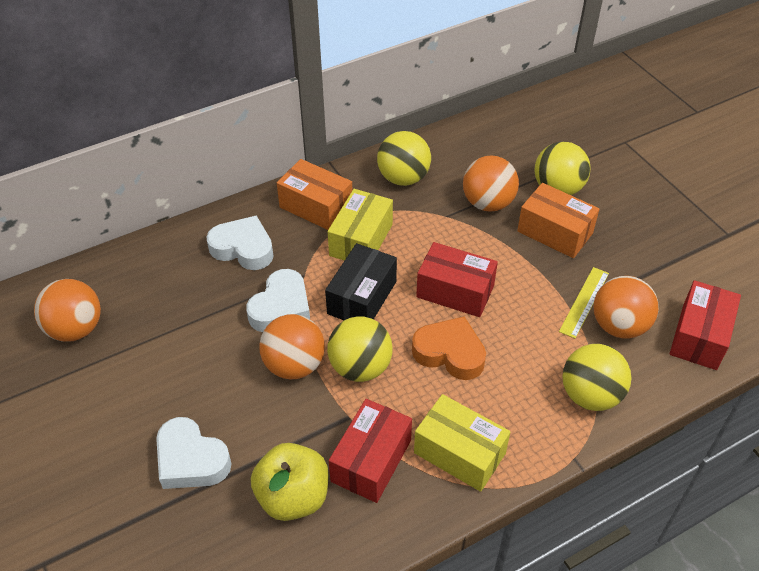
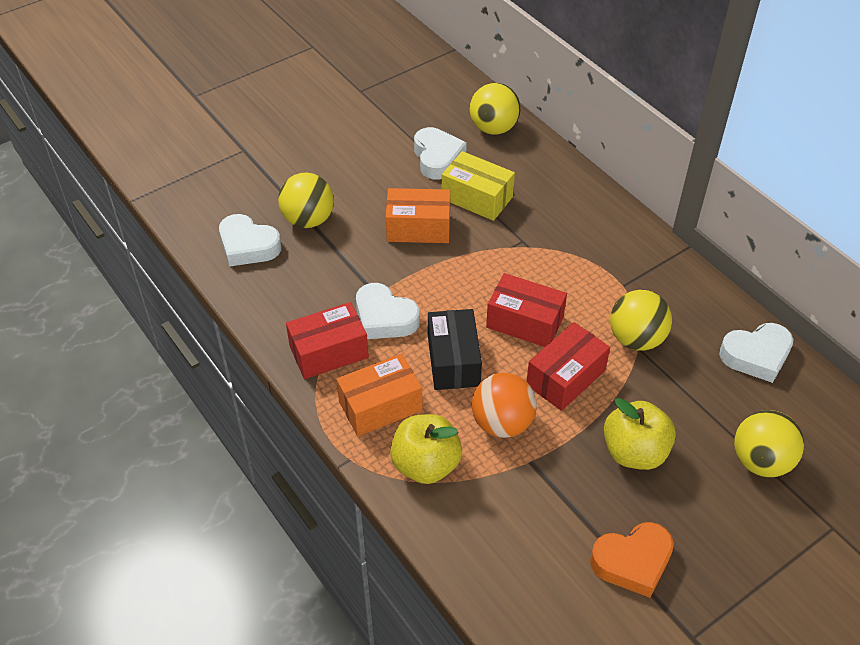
orange ball: [34,279,101,342] [259,314,325,380] [463,155,519,212] [594,276,659,338] = 4 -> [472,373,537,438] = 1
white heart: [156,417,232,489] [206,215,274,270] [246,269,310,332] = 3 -> [219,214,281,267] [356,283,420,339] [414,127,467,180] [719,323,793,383] = 4
yellow apple: [251,443,328,521] = 1 -> [390,414,462,484] [604,398,676,470] = 2
yellow box: [327,189,393,261] [414,394,511,492] = 2 -> [442,151,515,221] = 1
yellow ruler: [559,267,609,339] = 1 -> none = 0

